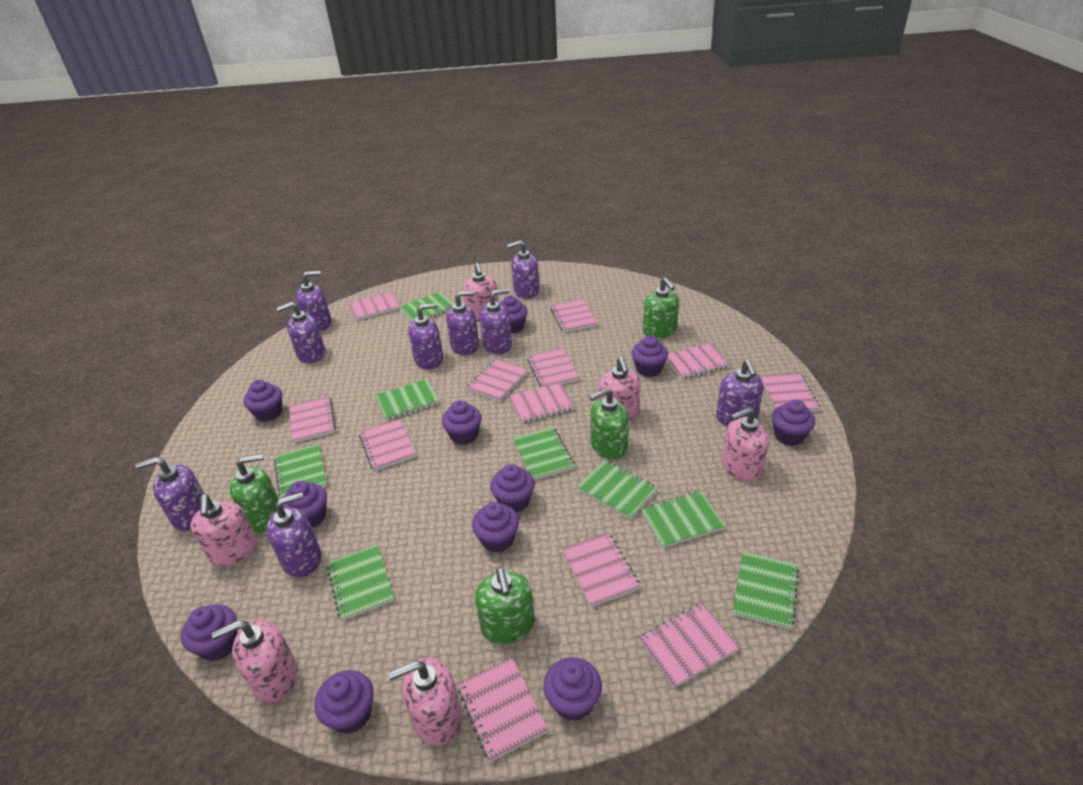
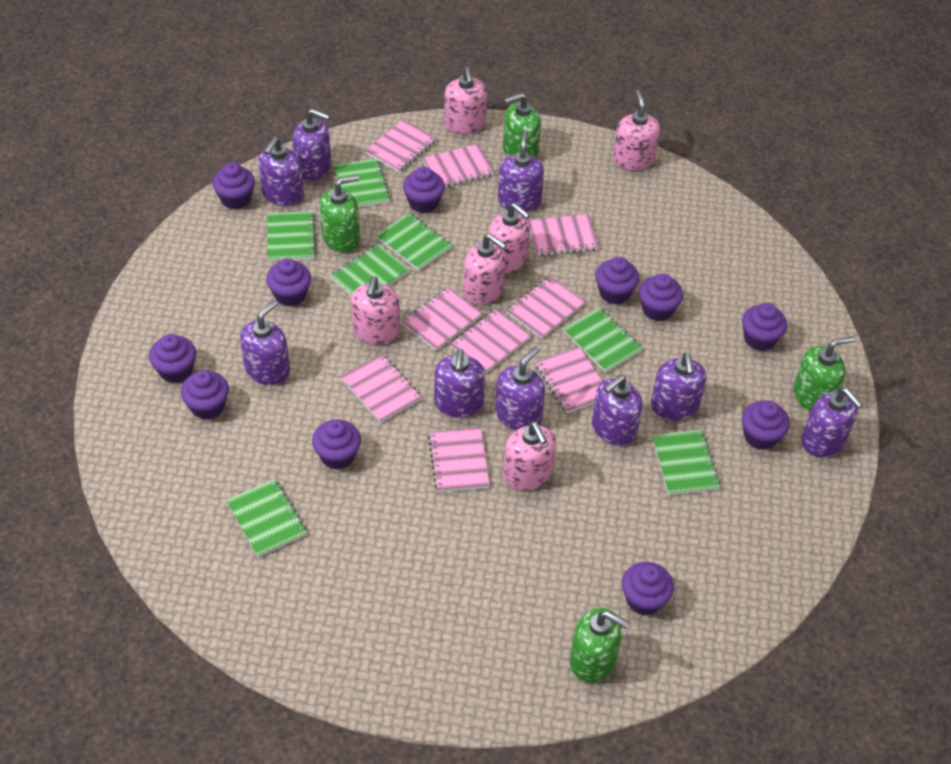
green notebook: [274,444,327,498] [327,545,394,621] [375,379,439,421] [399,292,453,321] [513,427,575,480] [577,460,657,519] [641,491,725,548] [733,552,799,630] = 8 -> [226,479,307,557] [267,211,317,261] [330,244,409,296] [334,159,391,207] [376,213,452,271] [563,308,643,373] [652,430,720,495] = 7
pink notebook: [289,396,336,443] [348,291,400,321] [359,419,416,471] [457,658,548,762] [467,359,528,402] [509,383,574,423] [527,348,579,388] [550,299,597,333] [562,532,640,607] [639,603,740,688] [666,343,730,379] [761,373,821,412] = 12 -> [341,354,422,423] [365,120,436,172] [402,287,482,351] [423,144,494,187] [428,428,490,492] [450,309,531,373] [506,277,585,339] [530,214,599,256] [536,347,603,413] = 9

